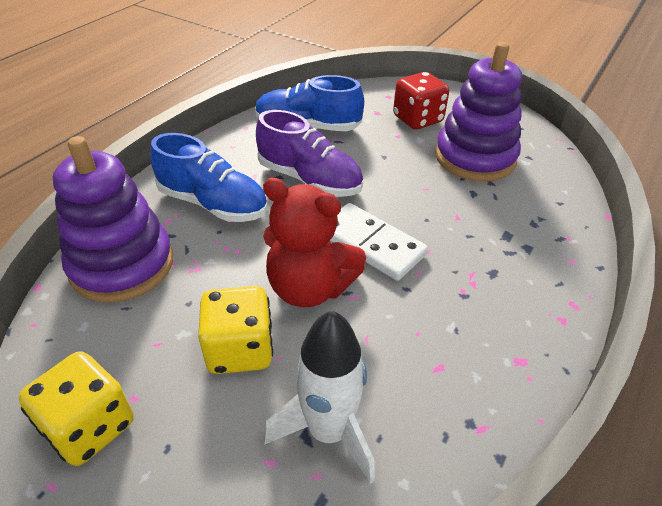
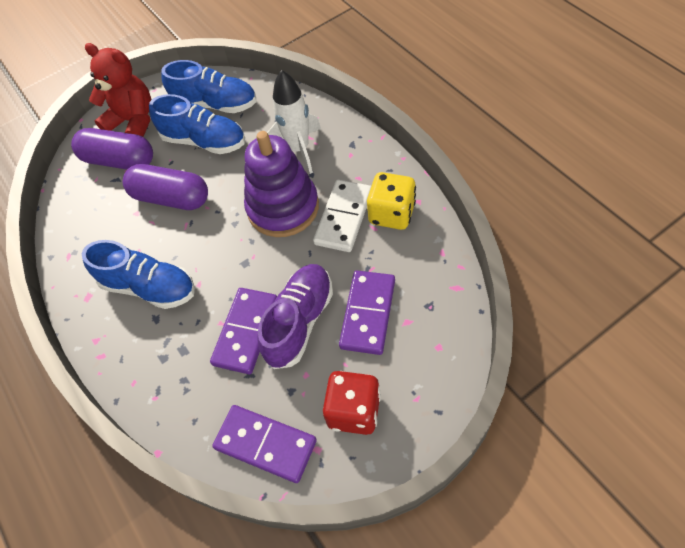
blue shoe: [150,133,268,222] [255,75,364,131] = 2 -> [82,240,195,309] [149,94,245,154] [161,60,256,113] = 3
purple capsule: none = 0 -> [71,128,153,170] [123,164,208,210] = 2
purple domino: none = 0 -> [210,288,277,374] [212,405,317,483] [339,270,395,355] = 3
purple stacking toy: [53,136,173,303] [435,42,522,181] = 2 -> [244,131,319,237] = 1
yellow dice: [19,351,134,466] [198,286,273,374] = 2 -> [367,172,416,230] = 1

